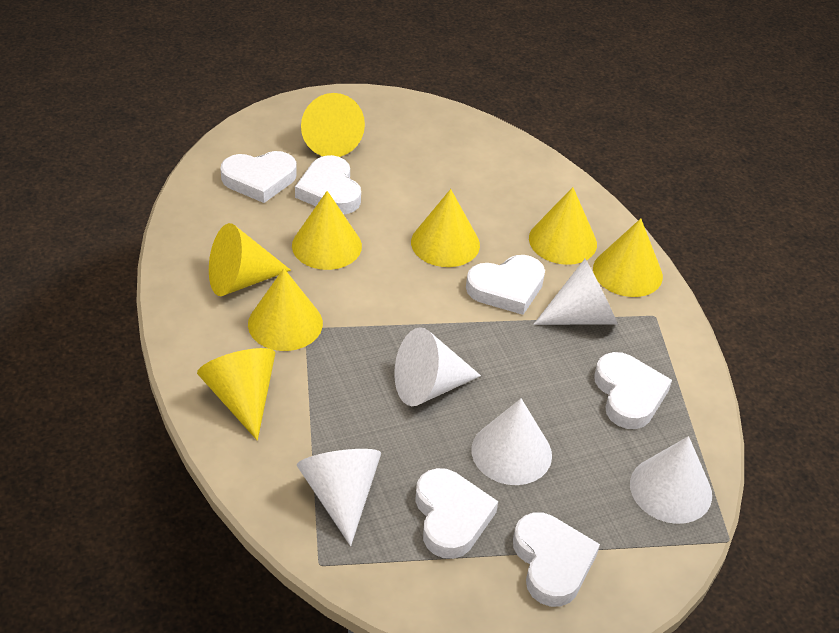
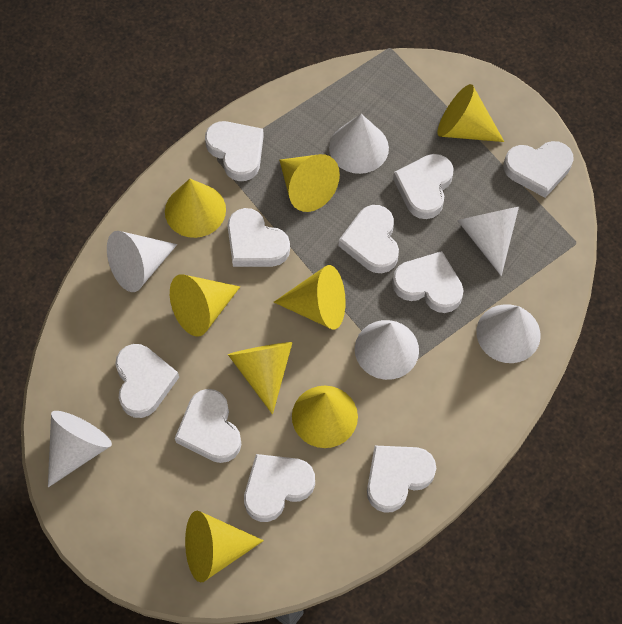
white cone: [297,449,381,546] [394,327,481,406] [472,398,552,485] [533,259,618,325] [630,436,712,524] = 5 -> [48,411,112,487] [107,231,177,292] [329,114,389,174] [355,320,419,380] [457,207,519,276] [476,304,541,363] = 6
white heart: [220,151,297,203] [295,155,361,214] [415,468,498,559] [466,255,545,315] [513,513,600,607] [594,352,672,429] = 6 -> [115,344,179,418] [175,389,242,463] [205,121,264,181] [227,208,290,267] [244,454,315,522] [339,205,399,273] [367,446,436,513] [392,251,463,313] [393,154,454,219] [504,141,573,198] = 10

